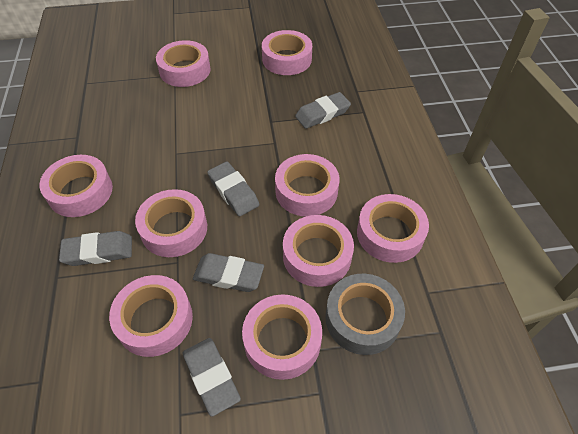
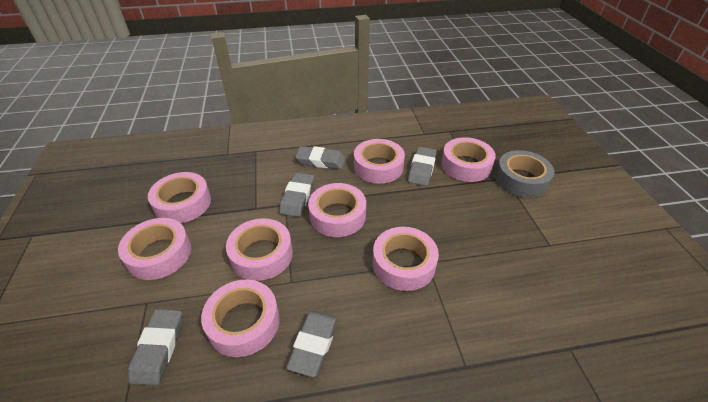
pink tape: [39,155,113,217] [109,275,193,357] [135,189,207,257] [156,40,211,87] [242,294,322,380] [262,30,312,75] [275,154,339,216] [283,215,354,287] [357,194,429,263] = 9 -> [118,218,191,280] [148,172,211,223] [201,279,280,357] [226,218,293,281] [308,183,366,237] [354,139,405,184] [373,227,439,291] [441,137,496,182] = 8

